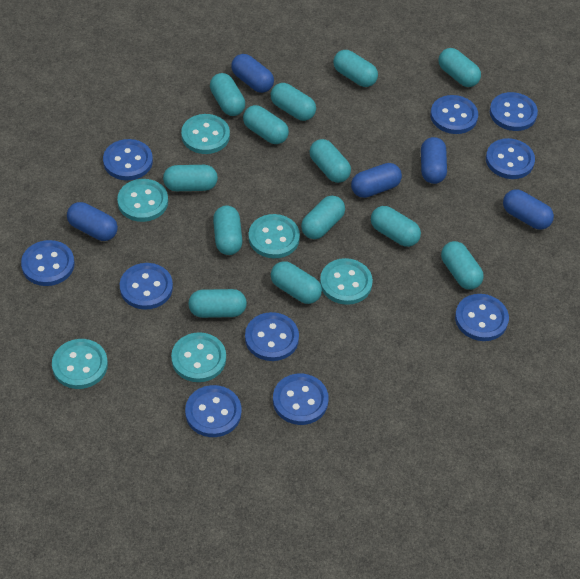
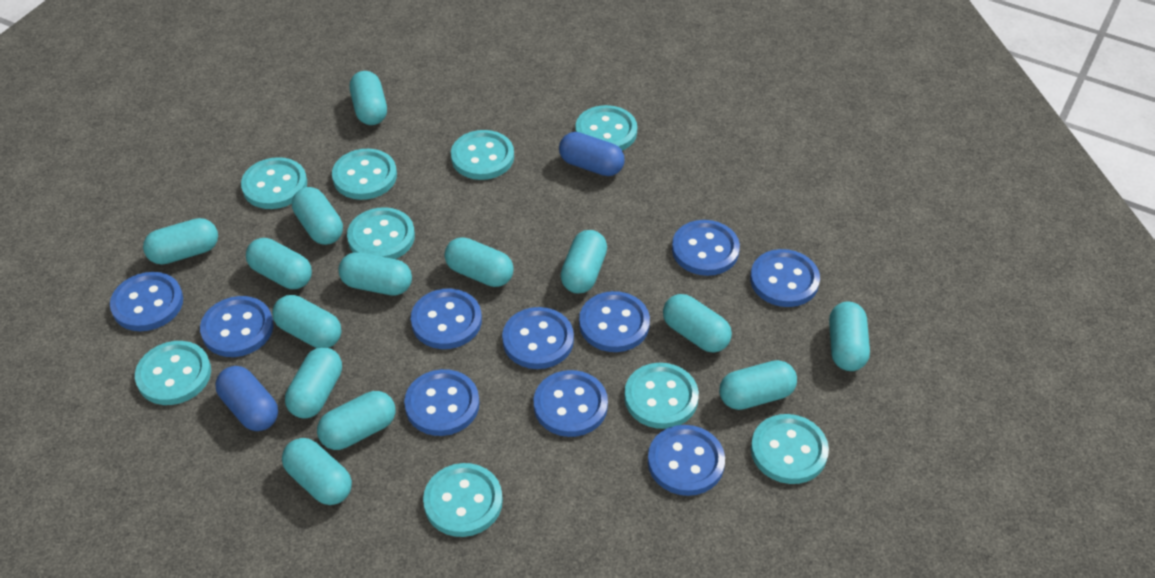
blue capsule: [67,202,118,241] [231,54,274,93] [351,163,402,198] [421,137,447,184] [503,189,554,230] = 5 -> [215,366,278,431] [559,132,625,176] = 2
turquoise button: [52,339,108,389] [117,179,168,222] [171,332,226,382] [181,114,230,154] [249,214,300,258] [320,258,373,305] = 6 -> [135,341,211,405] [241,157,307,209] [332,149,397,200] [347,207,415,259] [423,463,503,537] [451,130,514,180] [575,105,637,151] [624,363,699,429] [751,414,829,484] = 9
turquoise capsule: [163,165,218,191] [188,289,247,318] [210,73,245,116] [213,206,242,255] [243,105,289,144] [270,83,316,121] [271,261,322,304] [301,195,345,239] [309,139,351,183] [333,50,378,87] [371,206,421,247] [439,48,481,87] [441,241,484,290] = 13 -> [143,218,218,265] [246,238,312,289] [272,295,341,348] [282,438,352,505] [285,347,342,419] [292,187,343,245] [317,391,395,450] [338,252,412,296] [350,71,387,125] [444,237,514,287] [560,230,607,294] [663,294,732,352] [719,360,797,410] [829,301,870,371] = 14

